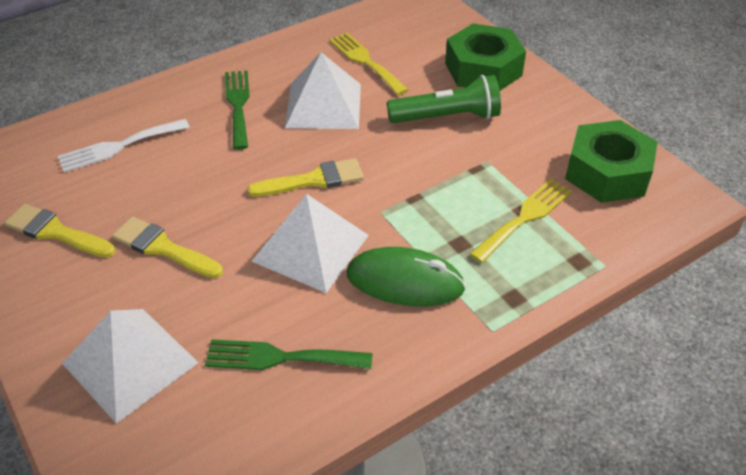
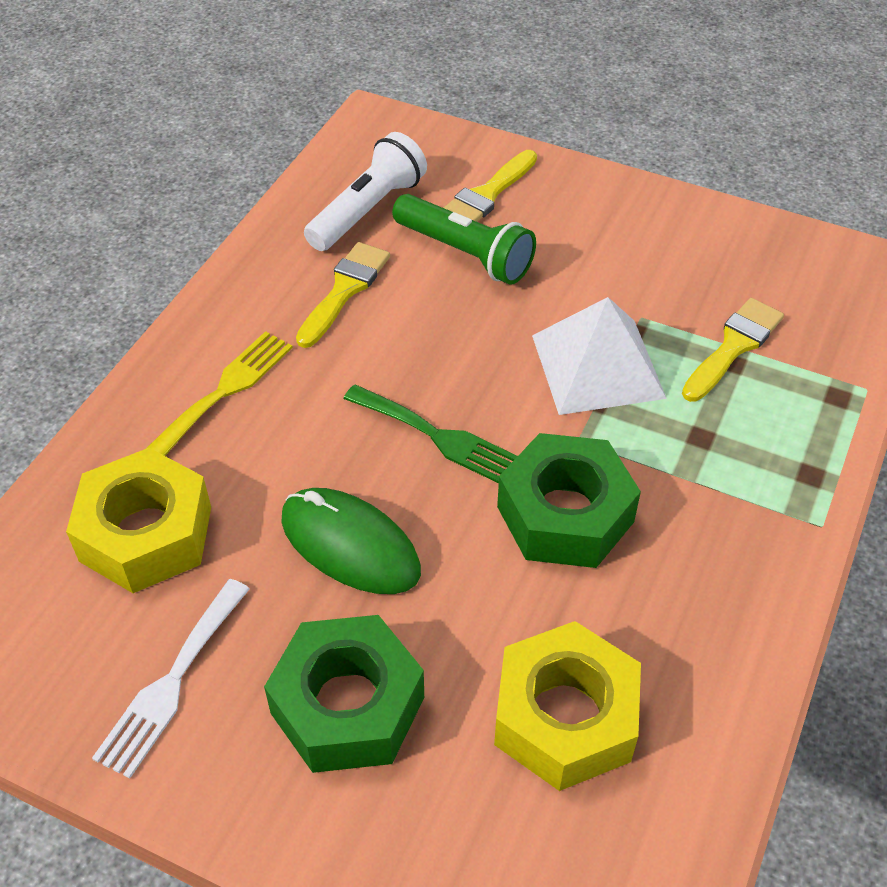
green fork: [205,339,372,370] [225,70,250,150] = 2 -> [343,384,518,484] = 1
white flashlight: none = 0 -> [304,132,427,251] = 1
white pyramid: [62,309,199,424] [251,194,369,293] [285,52,361,129] = 3 -> [532,297,667,415] = 1
yellow fork: [329,33,408,95] [470,179,572,263] = 2 -> [146,331,293,456] = 1
yellow nut: none = 0 -> [66,448,211,593] [494,621,641,791] = 2

